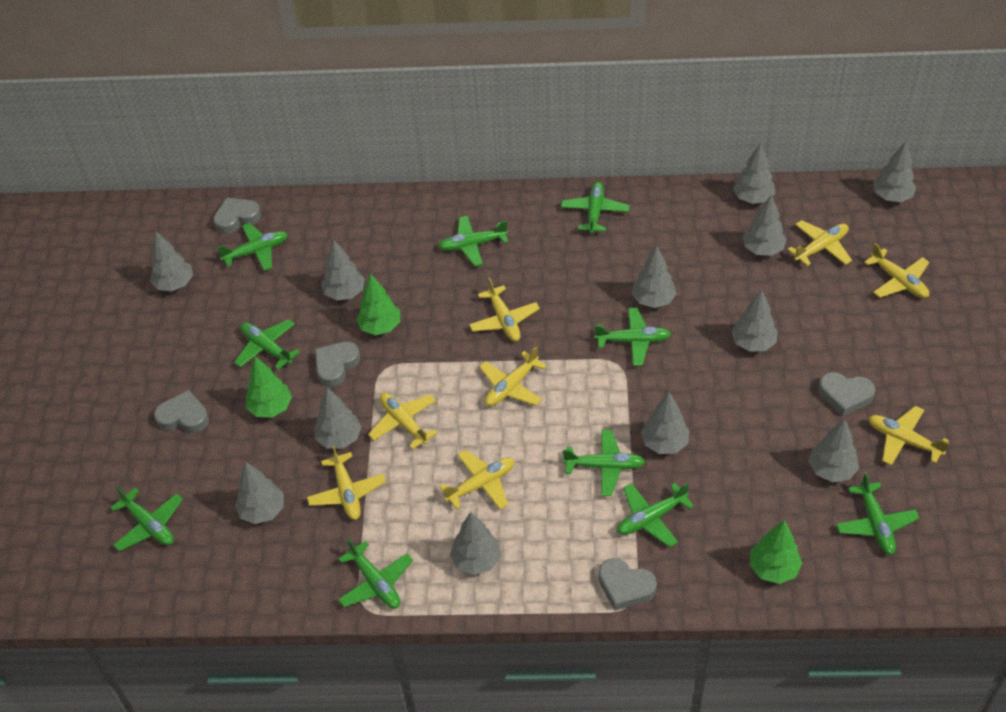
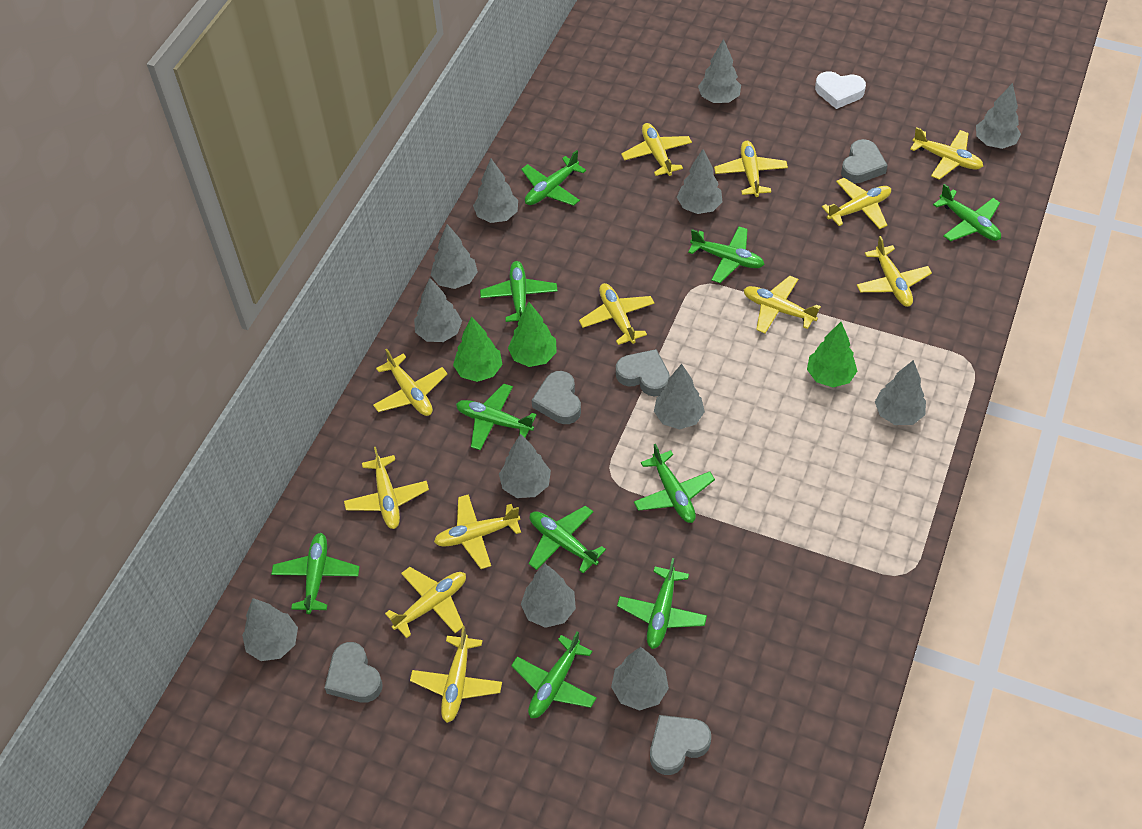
white heart: none = 0 -> [815,71,866,109] = 1
yellow plane: [307,445,386,520] [368,392,437,450] [439,450,515,510] [469,278,540,342] [479,346,547,406] [787,220,852,266] [864,243,929,298] [868,406,949,466] = 8 -> [344,447,429,529] [373,348,448,416] [385,567,466,638] [410,626,502,723] [434,494,521,569] [579,283,655,345] [621,123,692,176] [714,141,788,197] [743,276,821,333] [822,178,891,229] [857,236,932,307] [910,127,983,180] = 12

